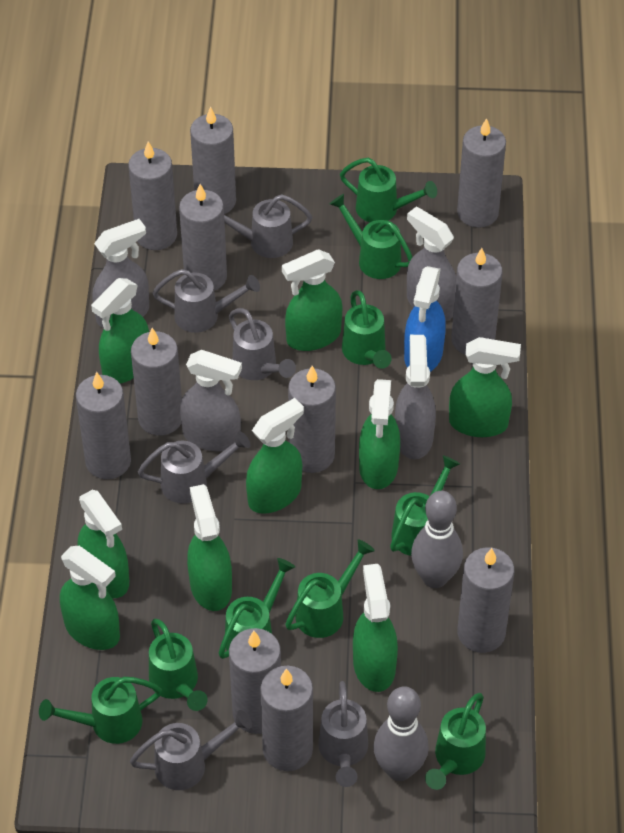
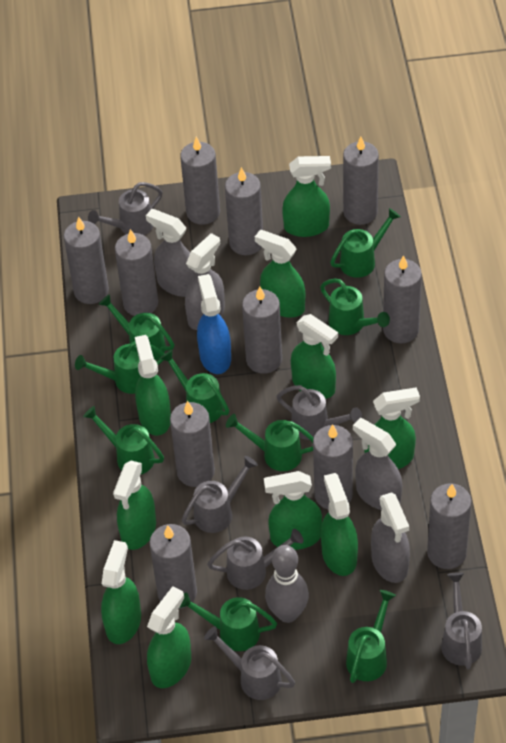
green spray bottle: [60,546,120,650] [78,490,129,599] [91,278,149,383] [187,484,232,611] [246,398,304,514] [282,249,342,351] [353,564,398,692] [359,379,400,489] [449,337,521,437] = 9 -> [101,540,141,644] [113,461,156,550] [135,335,171,436] [147,586,191,688] [255,230,305,318] [264,471,322,550] [282,156,331,237] [291,314,338,399] [321,473,358,576] [364,387,420,469] = 10
grey bowling pin: [373,686,429,781] [411,491,463,588] = 2 -> [265,545,309,623] = 1

